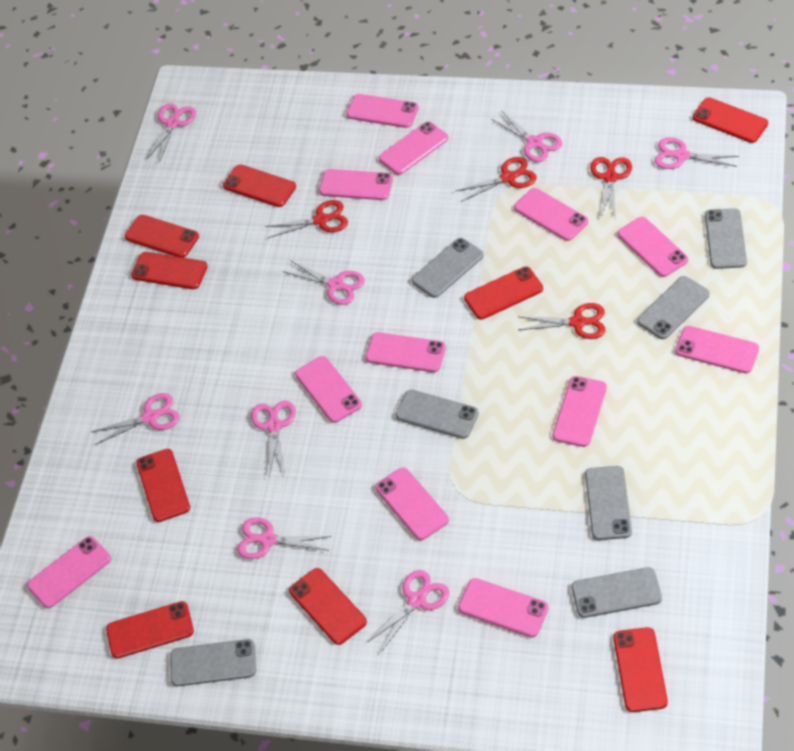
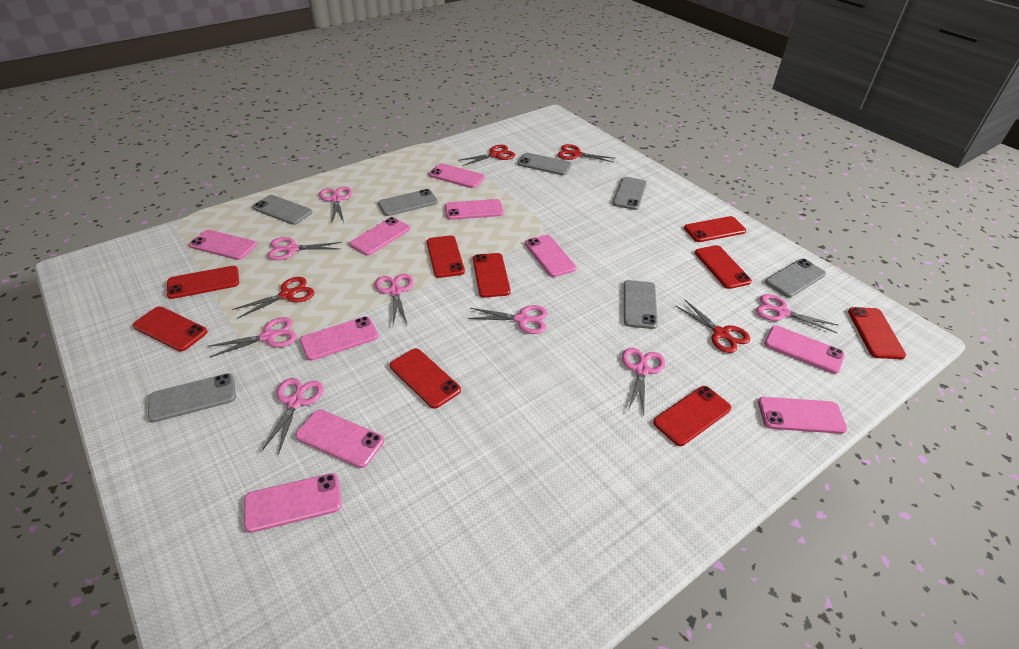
pink phone: [27,536,111,608] [295,356,362,423] [319,169,393,200] [346,94,419,128] [365,332,446,372] [375,467,449,540] [379,122,448,175] [458,578,549,637] [514,188,588,241] [553,376,607,447] [618,217,688,277] [675,326,759,373] = 12 -> [189,230,257,260] [244,473,342,533] [295,409,384,468] [300,316,379,361] [349,217,410,255] [429,163,485,188] [445,199,504,220] [525,235,576,277] [758,397,847,434] [765,325,845,374] = 10

